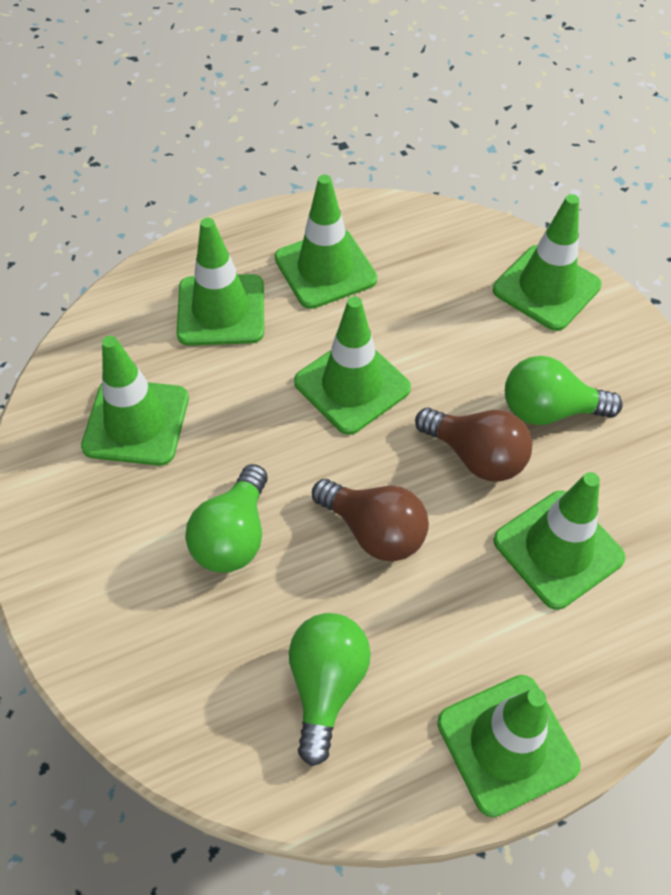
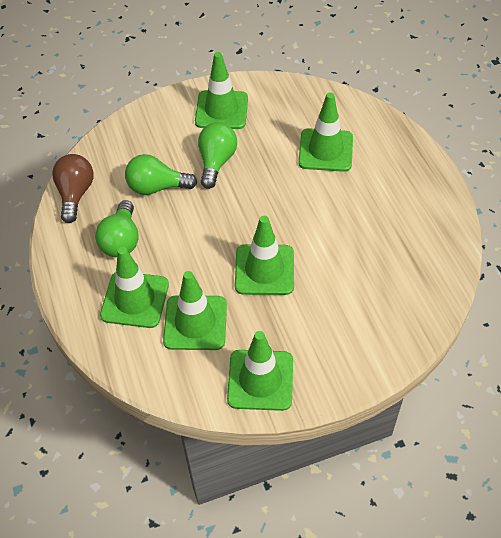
brown light bulb: [312,479,429,561] [415,408,532,482] = 2 -> [52,154,94,223] = 1
green traffic cone: [81,336,189,466] [177,217,264,346] [275,174,377,309] [294,296,411,435] [437,675,581,817] [493,194,602,331] [493,472,626,610] = 7 -> [100,247,169,328] [163,271,227,350] [195,52,248,129] [227,331,293,411] [235,216,294,295] [298,92,353,172] = 6

